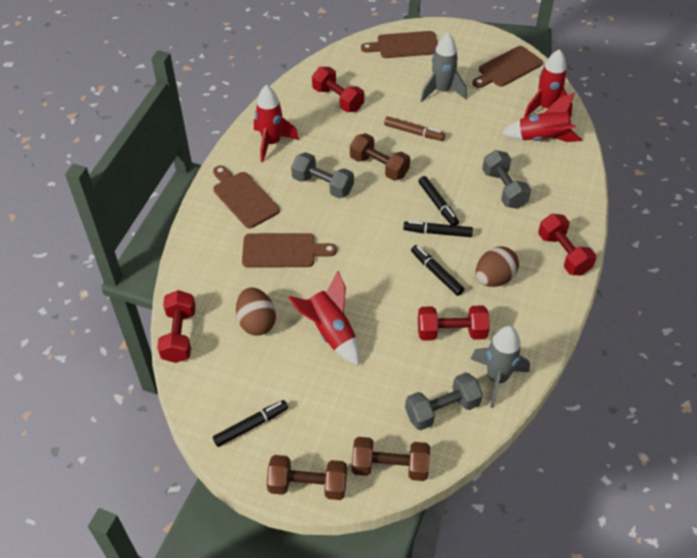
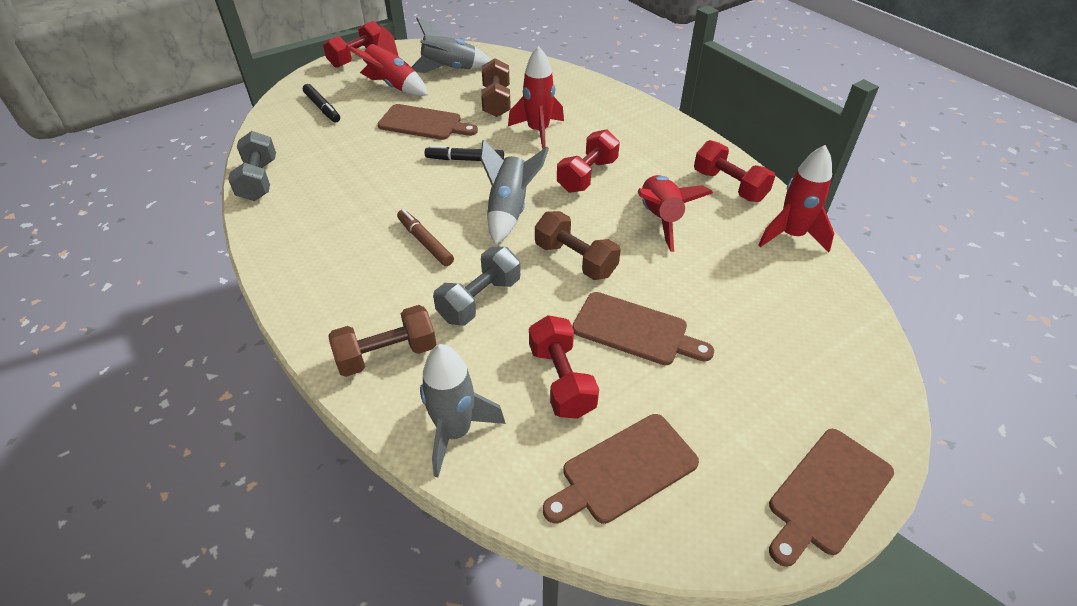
black marker: [213,400,288,447] [403,221,473,237] [411,245,465,296] [418,176,459,226] = 4 -> [303,84,340,123] [425,145,504,161] = 2
brown egg: [236,287,276,336] [476,247,519,287] = 2 -> none = 0
grey dumbbell: [291,152,354,199] [405,372,483,430] [482,150,531,209] = 3 -> [228,131,276,201] [433,247,520,325] = 2
grey rocket: [420,33,467,102] [471,326,530,408] = 2 -> [411,17,491,73] [420,344,506,477] [480,139,549,245] = 3

